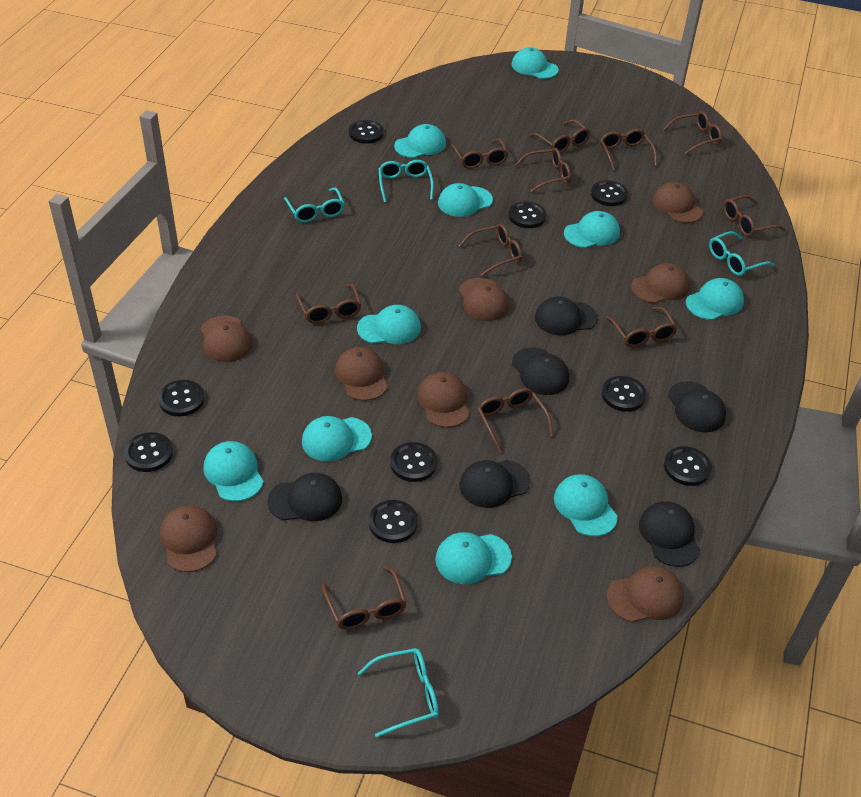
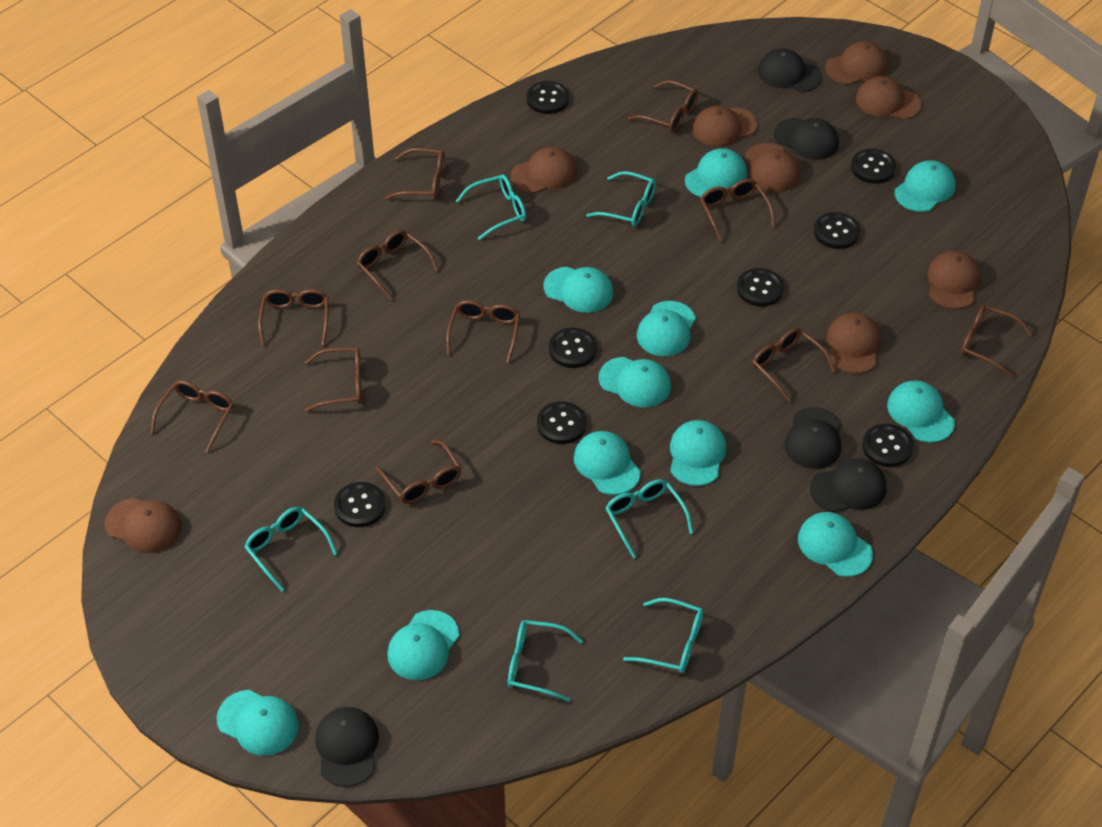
black button: [124,432,173,472] [158,380,205,417] [349,120,384,144] [369,500,418,543] [390,442,437,482] [508,201,546,228] [591,180,628,206] [602,376,647,412] [664,446,712,486] = 9 -> [334,482,386,527] [527,81,569,114] [537,401,587,444] [549,328,597,368] [737,268,784,307] [814,212,860,249] [851,149,896,184] [862,424,914,467] = 8
black cap: [268,473,342,521] [460,460,530,508] [512,347,569,395] [535,297,598,335] [639,501,700,567] [668,381,726,432] = 6 -> [315,707,379,787] [758,48,822,92] [774,118,839,160] [785,407,841,469] [810,458,887,512] = 5
turquoise cap: [203,441,264,501] [302,416,372,462] [357,305,421,344] [394,124,446,158] [435,532,512,584] [438,183,493,217] [511,47,559,79] [554,474,618,536] [564,211,620,248] [686,278,744,320] = 10 -> [217,690,299,756] [387,610,459,680] [544,267,613,313] [574,431,641,495] [599,357,671,408] [637,301,696,356] [670,420,726,486] [685,148,747,197] [798,512,873,577] [887,380,955,443] [895,160,955,212] = 11
turquoise glasses: [284,188,345,223] [358,648,439,738] [379,160,434,202] [709,231,774,276] = 4 -> [245,507,338,591] [456,174,526,240] [508,620,583,702] [586,171,656,227] [605,479,693,559] [623,598,703,673] = 6

